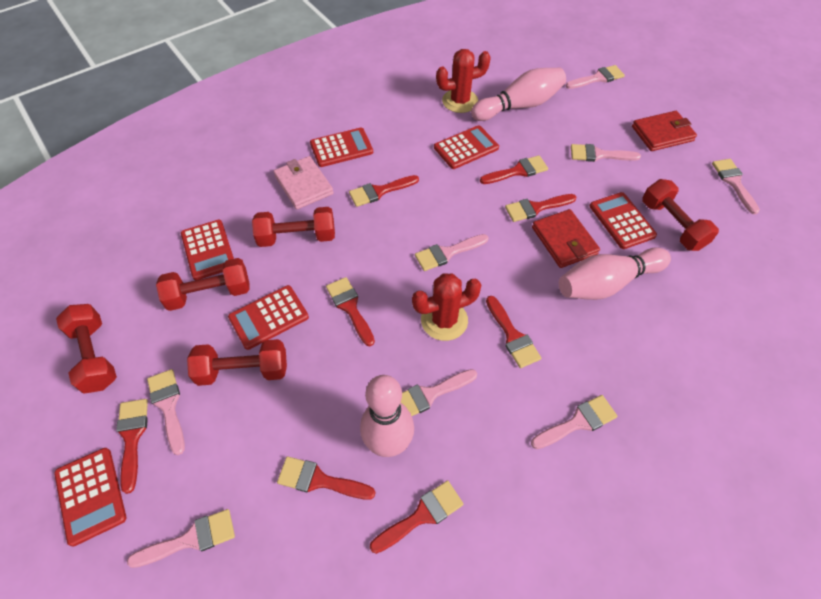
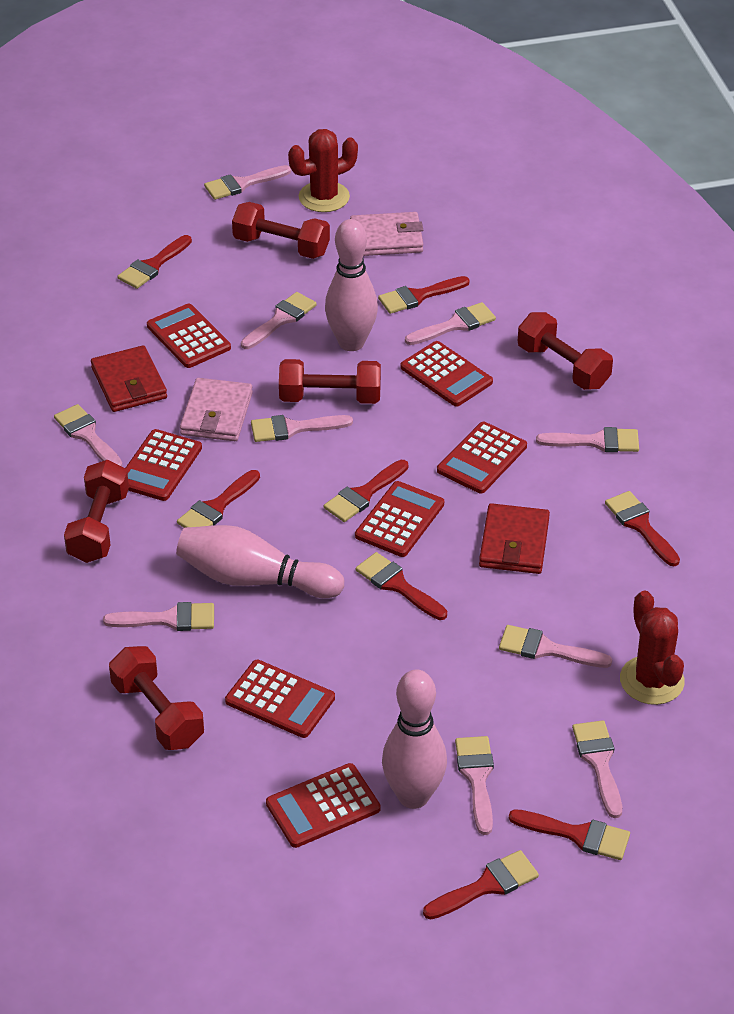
pink brush: [127,509,235,568] [147,369,185,455] [401,369,477,416] [415,234,489,271] [531,395,617,449] [565,65,625,89] [571,144,641,162] [712,159,760,214] = 8 -> [54,404,123,466] [103,602,214,631] [204,165,291,200] [241,292,317,349] [251,415,353,442] [405,302,496,345] [455,736,494,835] [499,625,612,668] [536,427,639,452] [572,720,622,818] = 10
pink wallet: [273,156,334,209] = 1 -> [180,378,253,441] [350,212,423,256] = 2
red calculator: [54,448,126,546] [181,220,234,280] [228,285,309,350] [310,128,373,167] [434,125,499,169] [590,192,657,249] = 6 -> [125,429,202,501] [147,303,231,368] [225,660,335,738] [266,763,381,848] [355,481,444,557] [401,341,493,407] [437,422,527,494] = 7

